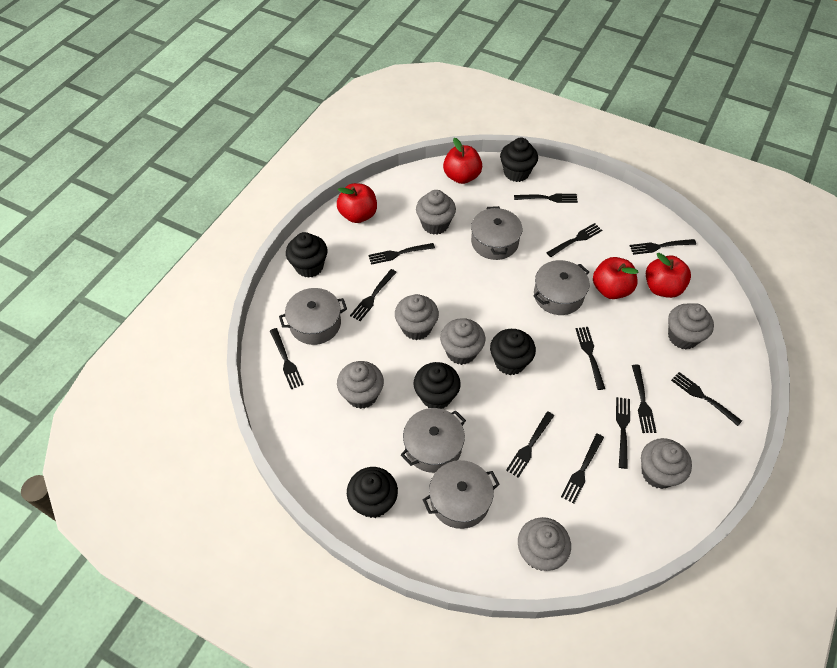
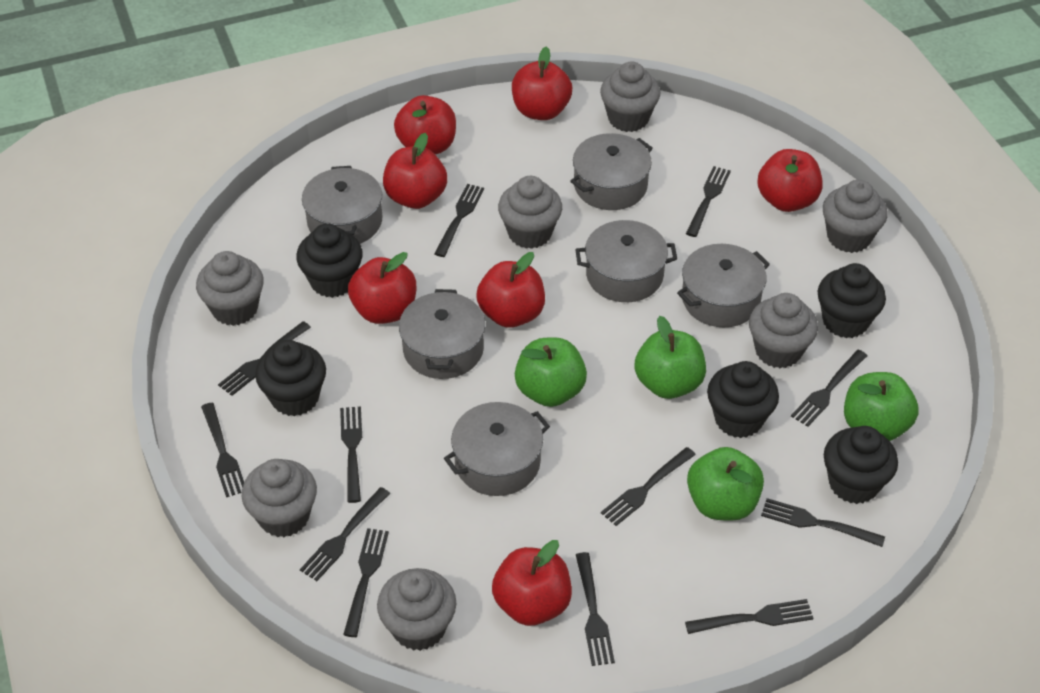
green apple: none = 0 -> [515,338,587,407] [635,316,706,399] [687,447,764,521] [844,372,919,441] = 4
grey pot: [279,288,347,345] [401,408,466,473] [422,460,500,529] [471,206,523,260] [533,260,590,315] = 5 -> [302,166,382,244] [399,289,485,379] [444,402,550,496] [570,133,653,210] [575,220,677,302] [677,244,770,327] = 6
red apple: [337,183,377,223] [443,138,482,184] [593,257,638,299] [646,253,691,298] = 4 -> [348,252,416,324] [383,133,447,209] [394,95,456,155] [476,252,545,328] [492,540,572,626] [512,46,572,120] [757,149,822,212] = 7

